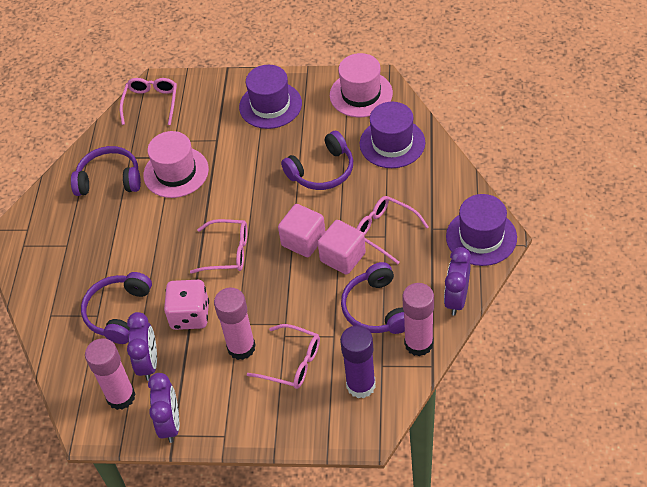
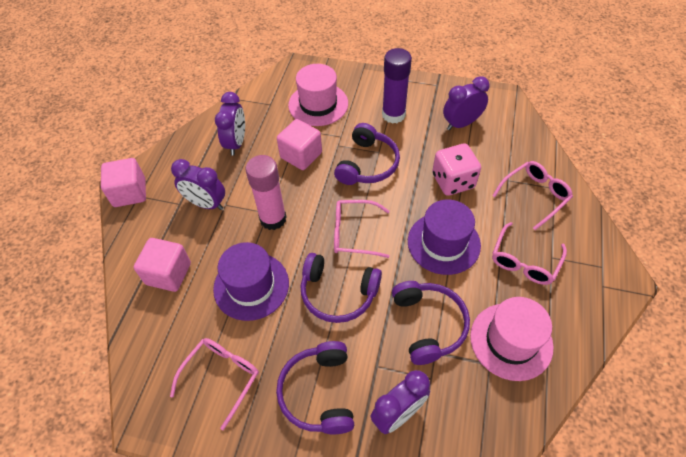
pink cube: [278,204,325,257] [318,220,366,275] = 2 -> [101,158,146,207] [134,238,191,292] [277,119,322,170] = 3
pink glue stick: [85,338,135,410] [214,288,256,360] [402,283,434,356] = 3 -> [245,155,286,230] = 1
purple clock: [127,312,157,381] [148,373,179,443] [444,247,471,316] = 3 -> [171,159,225,210] [215,92,245,156] [370,370,430,434] [443,76,490,130] = 4
purple hat: [239,65,302,129] [360,102,425,168] [446,194,517,266] = 3 -> [213,242,289,321] [408,200,481,275] = 2

